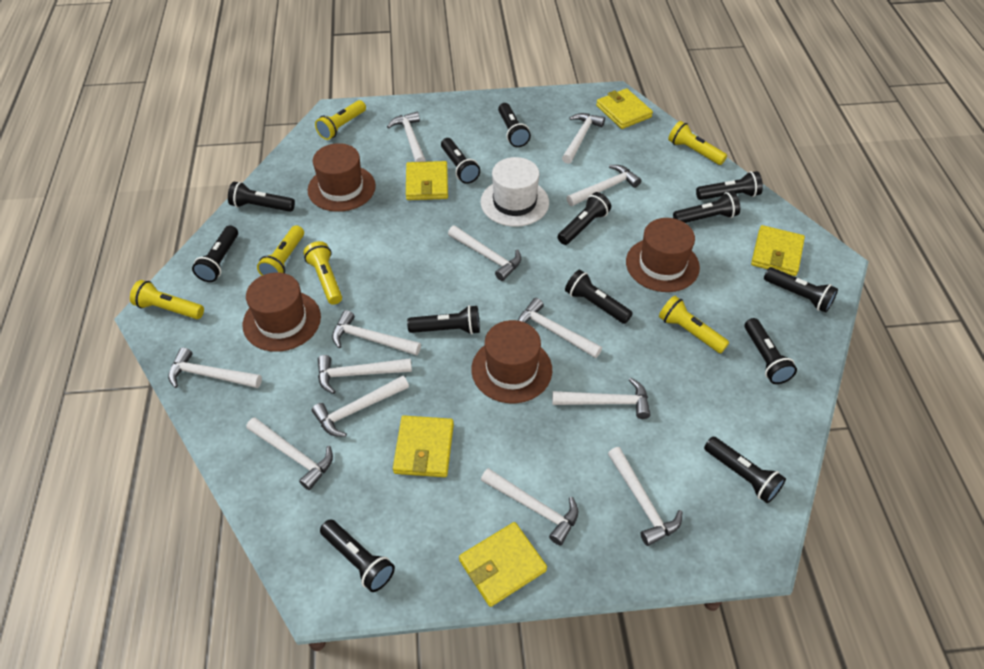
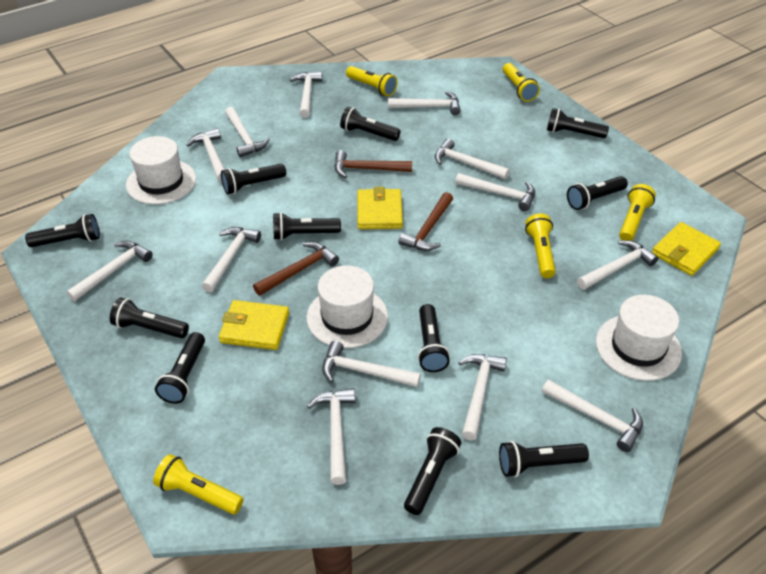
black flashlight: [192,225,238,282] [228,182,295,212] [320,520,395,592] [407,305,480,335] [441,138,480,184] [498,103,531,147] [558,192,611,245] [565,270,633,324] [673,192,740,223] [696,171,763,200] [704,437,786,503] [744,318,797,384] [764,267,838,313] = 13 -> [25,214,100,247] [110,298,189,339] [155,332,205,404] [221,164,286,194] [273,212,341,240] [340,107,401,141] [404,427,461,515] [418,304,450,372] [499,441,589,477] [547,108,609,138] [567,176,628,210] = 11
brown hammer: none = 0 -> [253,242,339,296] [334,150,412,178] [398,192,453,251] = 3
brown hat: [243,273,321,352] [308,143,376,212] [471,320,552,403] [626,218,700,292] = 4 -> none = 0
white hat: [481,157,549,227] = 1 -> [126,136,196,205] [307,265,388,348] [596,295,682,381] = 3
yellow flashlight: [130,280,204,319] [257,225,304,276] [303,241,342,305] [315,100,366,140] [659,296,729,353] [668,121,727,165] = 6 -> [153,454,243,515] [346,66,397,96] [503,63,540,102] [525,214,556,278] [619,184,656,241] = 5
yellow wallet: [393,416,454,477] [406,161,448,200] [459,522,547,607] [596,88,653,129] [751,225,805,276] = 5 -> [219,300,289,350] [358,187,403,229] [652,222,721,276] = 3

